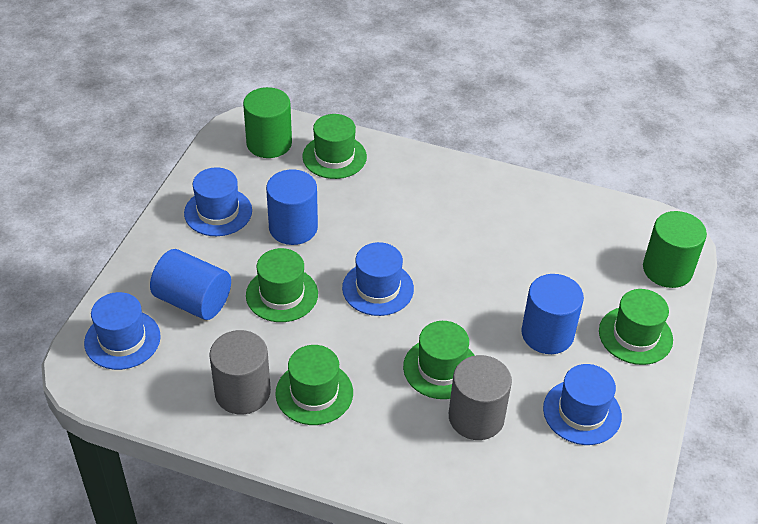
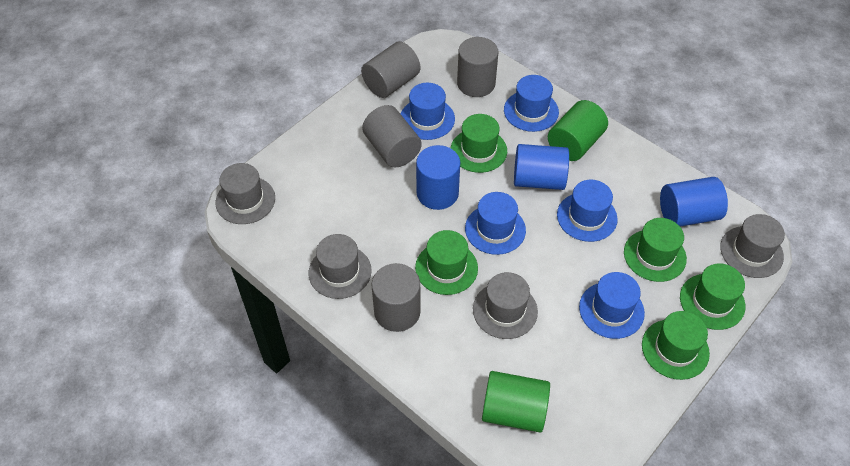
blue hat: [84,292,161,370] [184,167,252,236] [342,242,414,316] [543,364,622,445] = 4 -> [401,83,455,140] [465,192,526,255] [504,75,559,132] [557,180,618,242] [579,272,645,339] = 5
grey cylinder: [209,330,271,415] [449,355,512,440] = 2 -> [361,41,420,98] [362,105,422,168] [371,263,421,332] [457,37,498,97] = 4
grey hat: none = 0 -> [215,163,275,224] [309,234,372,299] [473,272,538,339] [720,214,785,278] = 4

